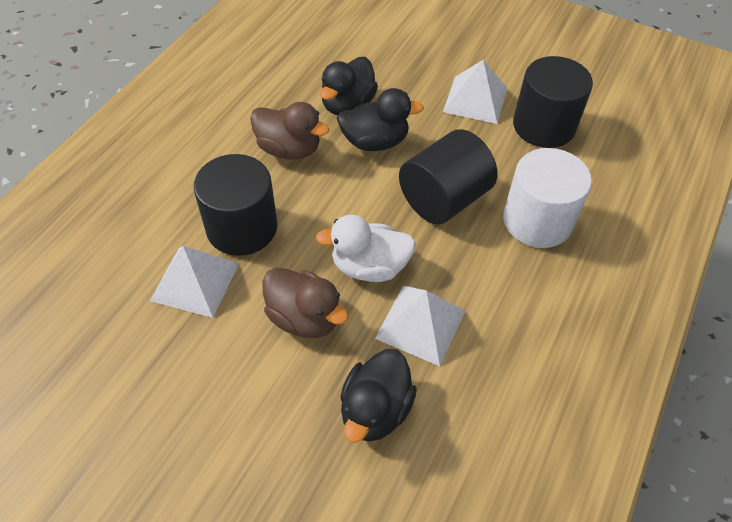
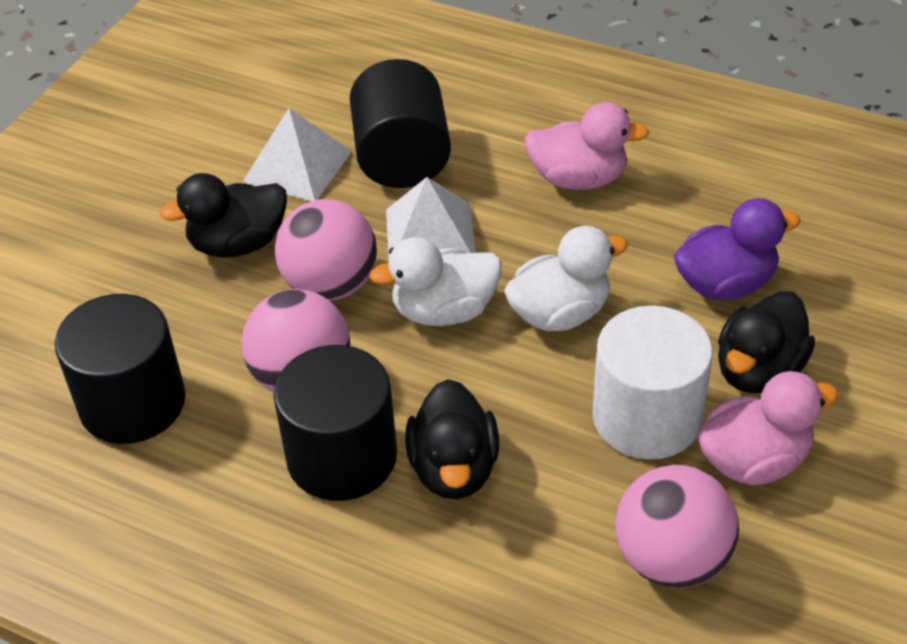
brown duck: [250,102,329,160] [262,267,349,338] = 2 -> none = 0
pink ball: none = 0 -> [242,289,350,392] [275,199,377,301] [615,465,739,588] = 3
pink duck: none = 0 -> [524,102,649,190] [697,371,839,485] = 2
purple duck: none = 0 -> [674,198,801,300] = 1
white duck: [316,215,416,282] = 1 -> [369,237,502,326] [504,226,628,332] = 2
white pyramid: [150,246,239,318] [375,286,465,366] [443,60,507,124] = 3 -> [242,108,352,201] [386,177,476,257] = 2

